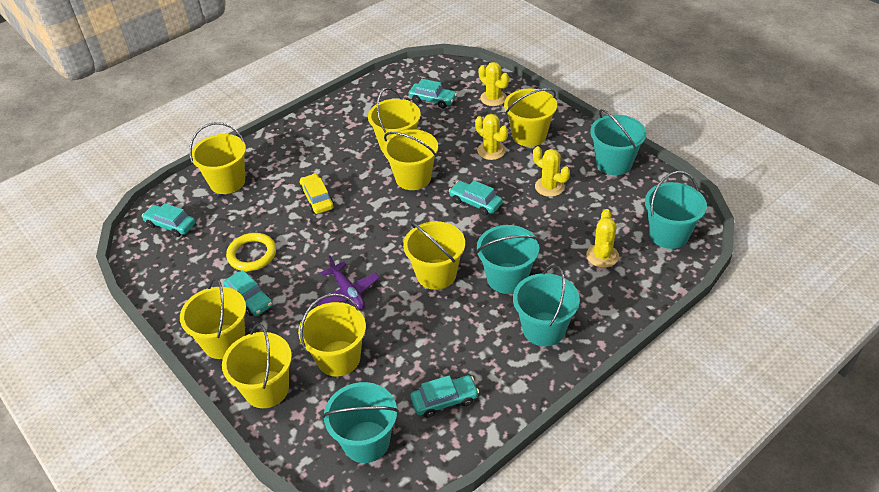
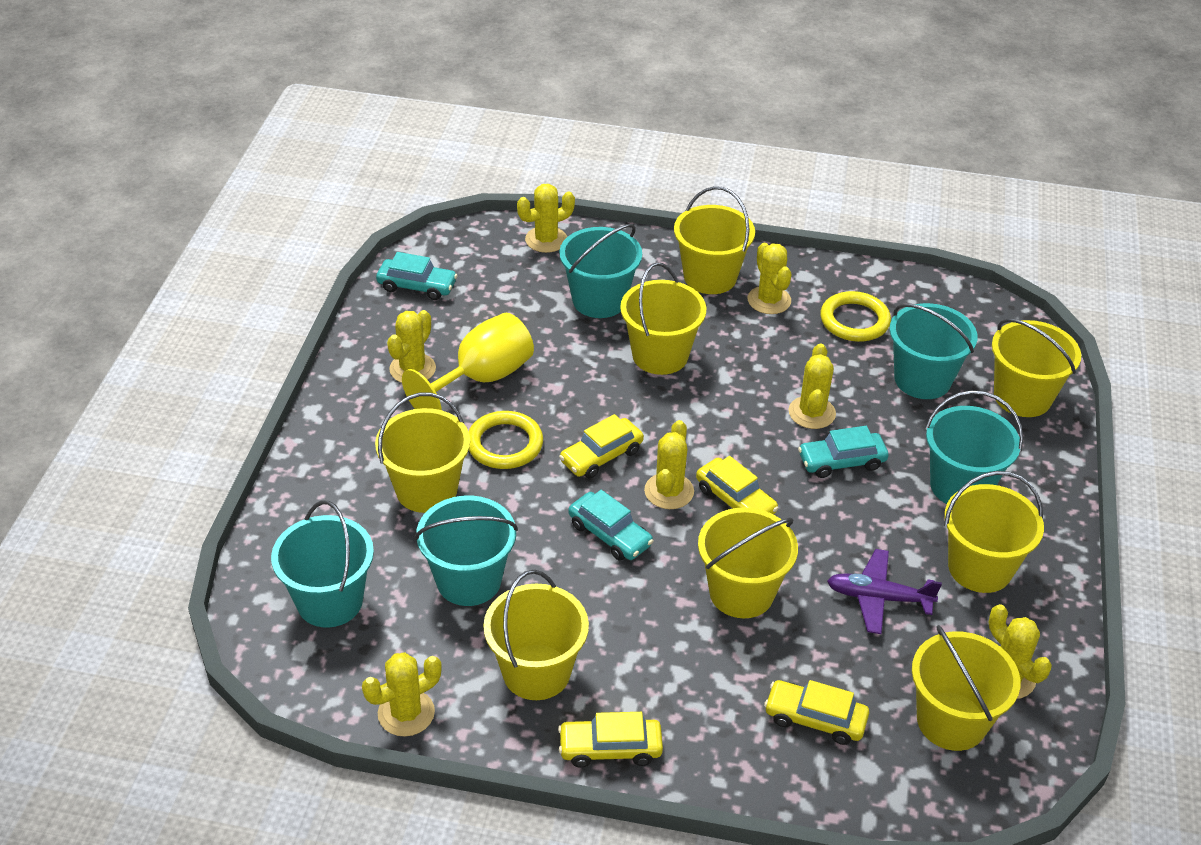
turquoise car: [142,203,195,237] [224,270,273,316] [409,79,457,108] [411,375,479,418] [449,180,503,215] = 5 -> [376,252,458,300] [568,490,653,561] [798,426,889,478] = 3
yellow cactus: [475,114,508,160] [479,62,509,106] [533,146,570,197] [586,209,619,268] = 4 -> [362,652,442,737] [387,310,436,383] [517,184,575,253] [644,420,694,509] [748,243,791,314] [789,343,836,429] [989,604,1052,699] = 7
yellow car: [300,173,334,214] = 1 -> [558,712,663,768] [559,414,644,478] [696,456,779,514] [764,680,869,745] = 4
yellow goblet: none = 0 -> [402,313,534,410] = 1
yellow ring: [226,233,276,271] = 1 -> [469,411,543,469] [820,291,891,342] = 2

